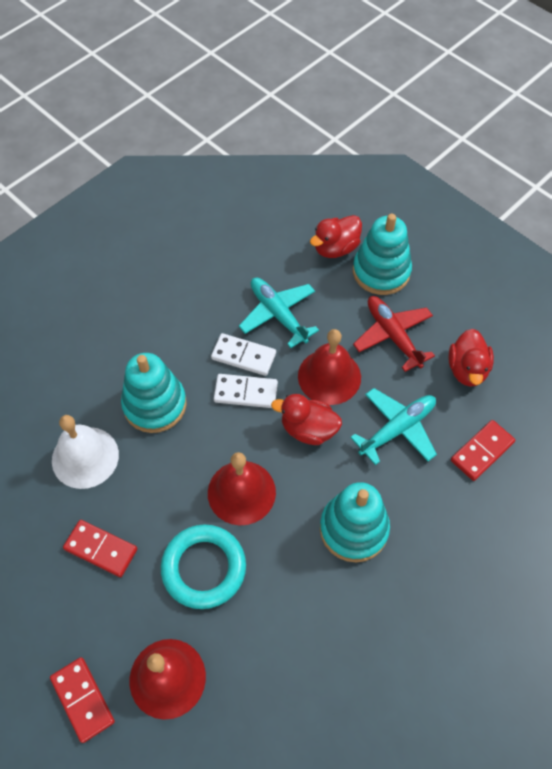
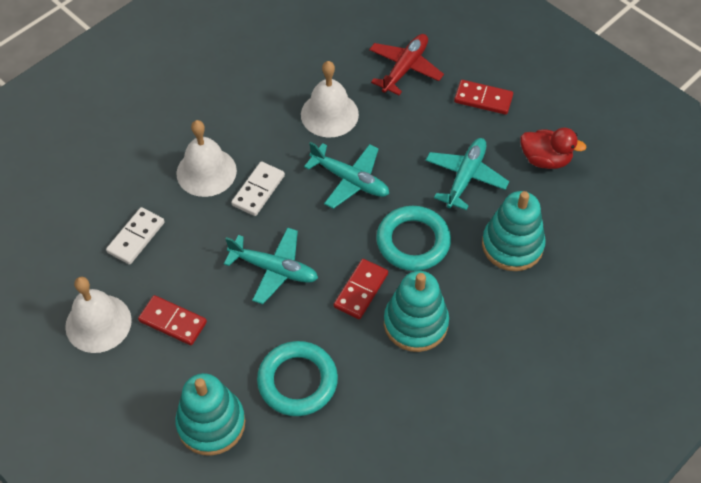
red bell: [130,639,206,720] [208,452,276,525] [298,329,361,405] = 3 -> none = 0
red duck: [271,394,342,445] [310,215,362,258] [448,329,494,387] = 3 -> [520,128,587,169] = 1
turquoise plane: [239,277,319,348] [350,388,437,465] = 2 -> [224,227,318,304] [304,142,389,209] [425,138,509,210] = 3
turquoise ring: [161,525,246,609] = 1 -> [257,341,338,416] [376,206,451,271] = 2
white bell: [52,415,119,489] = 1 -> [65,277,132,353] [176,120,237,197] [301,61,359,138] = 3

